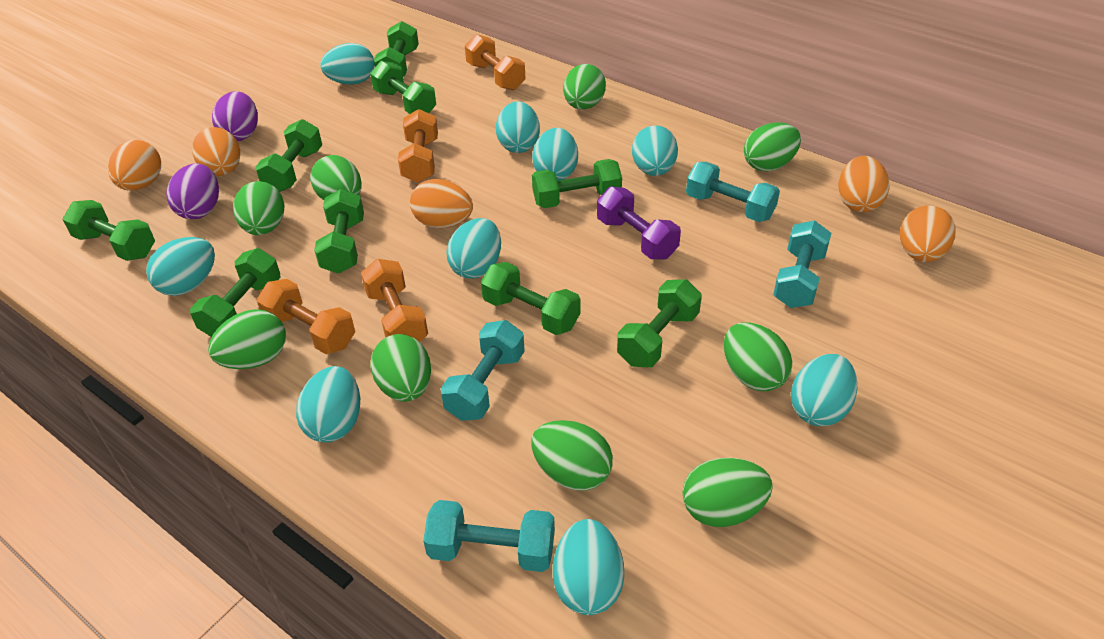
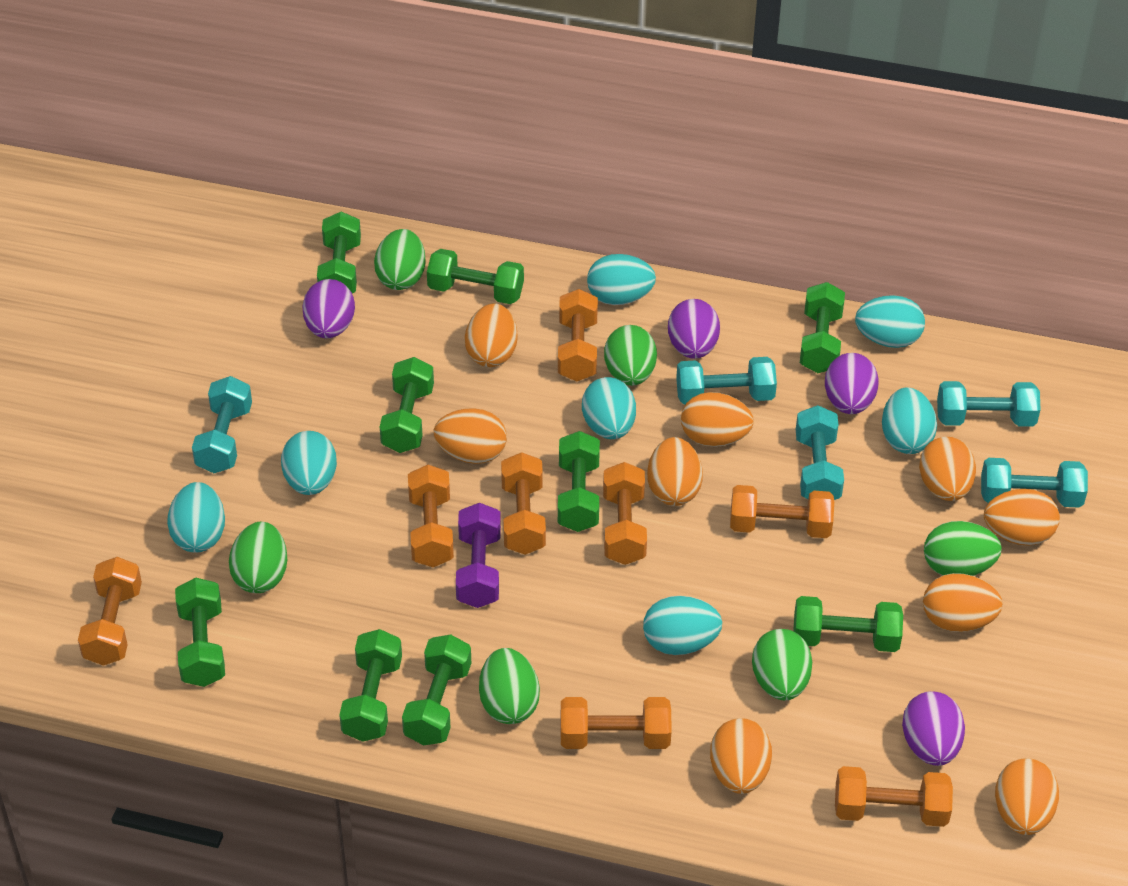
green egg: [208,309,286,369] [233,181,285,235] [310,155,362,200] [370,334,431,402] [531,420,613,491] [563,64,606,110] [682,458,773,527] [724,322,792,391] [744,122,801,172] = 9 -> [229,522,287,593] [374,229,426,290] [479,648,540,724] [604,325,657,386] [752,629,812,701] [924,521,1002,576] = 6
orange dumbbell: [257,279,355,354] [361,259,428,342] [398,109,438,183] [465,34,526,90] = 4 -> [78,557,142,666] [408,465,454,567] [501,452,546,555] [558,289,598,381] [561,697,672,749] [603,462,647,565] [730,485,834,538] [835,766,953,827] = 8
orange egg: [108,140,161,191] [192,127,240,176] [410,179,473,228] [838,156,890,212] [900,205,955,262] = 5 -> [434,408,507,464] [465,303,518,367] [647,437,703,506] [681,392,754,447] [710,718,772,794] [919,437,976,501] [923,573,1003,632] [984,489,1060,546] [995,758,1059,835] = 9
purple egg: [166,163,219,219] [212,91,258,141] = 2 -> [302,279,355,338] [668,299,720,359] [825,353,879,414] [902,691,965,766] = 4
turquoise dumbbell: [423,500,555,572] [441,320,525,421] [686,162,780,222] [773,220,832,308] = 4 -> [192,376,252,473] [676,357,777,405] [796,405,844,500] [937,381,1040,427] [981,458,1088,508] = 5
turquoise egg: [146,237,215,296] [296,366,360,442] [320,43,375,85] [446,218,501,279] [496,101,540,153] [532,128,578,181] [553,519,624,615] [632,125,678,176] [791,354,857,426] = 9 -> [167,482,225,553] [281,431,337,495] [582,377,636,439] [587,254,656,305] [643,596,722,655] [855,295,925,348] [882,387,937,454] = 7

